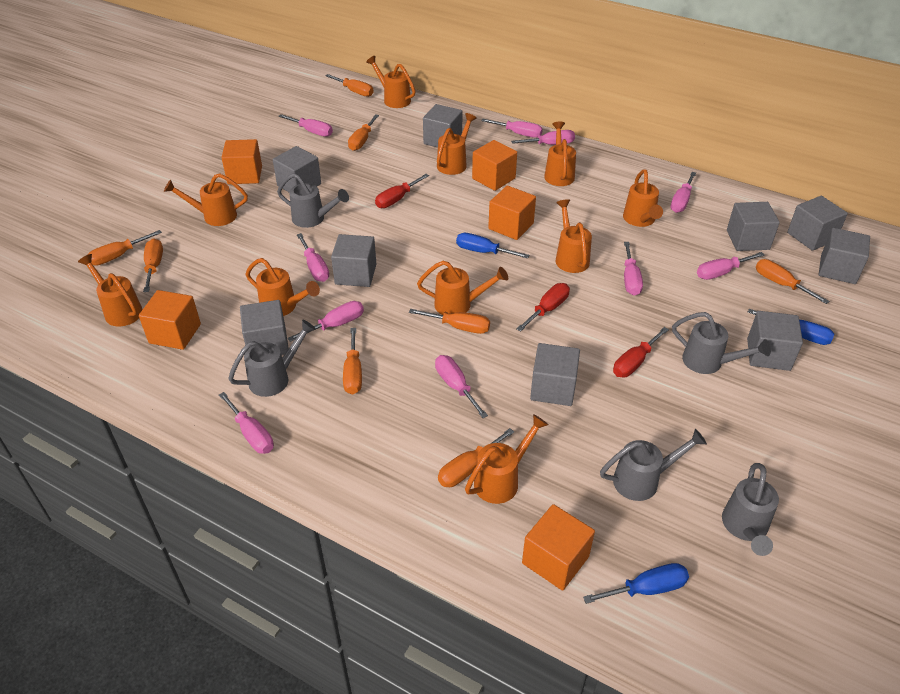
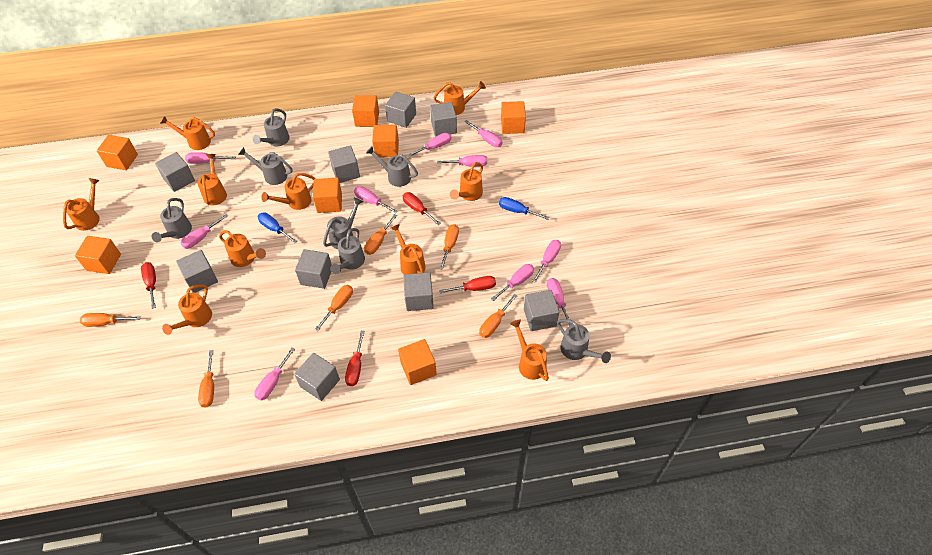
blue screwdriver: [456,233,529,258] [583,563,689,604] [748,309,834,345] = 3 -> [257,212,297,243] [499,197,549,220] = 2
grey watering can: [228,320,316,397] [277,173,349,228] [600,429,707,501] [672,312,771,374] [722,463,779,556] = 5 -> [152,198,192,242] [238,147,292,185] [253,108,290,146] [323,198,363,249] [330,228,365,274] [366,146,418,187] [557,319,611,363] = 7
orange cube: [139,290,201,350] [221,139,262,184] [472,140,517,191] [488,186,536,240] [522,504,595,590] = 5 -> [75,236,121,274] [97,135,138,170] [313,178,342,213] [352,95,379,127] [372,125,399,157] [398,339,437,385] [501,101,526,134] = 7
orange screwdriver: [88,230,162,266] [143,239,163,292] [325,74,374,97] [343,328,362,394] [348,114,379,151] [409,309,490,334] [438,428,514,487] [756,259,829,304] = 8 -> [80,313,141,327] [198,350,214,408] [315,285,353,331] [364,214,397,255] [439,224,459,270] [479,294,517,338] = 6
red screwdriver: [375,174,429,208] [516,283,570,331] [613,327,669,378] = 3 -> [141,262,156,309] [345,331,365,386] [403,192,441,225] [439,276,496,293] = 4

